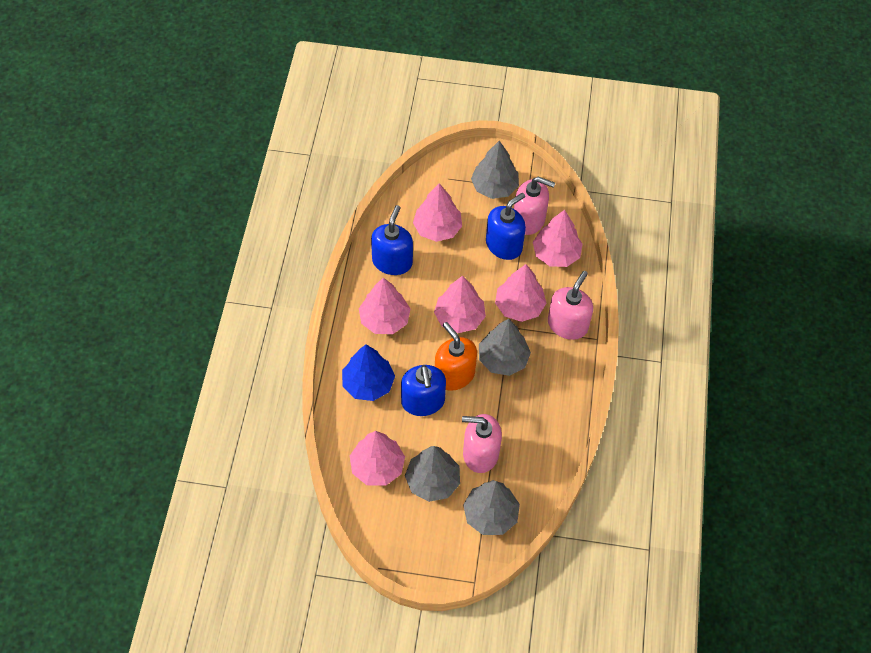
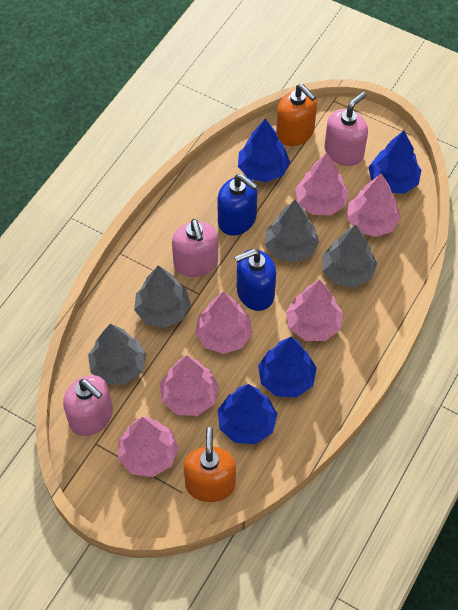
blue soap dispenser: [371,205,413,275] [401,365,446,416] [486,193,526,260] = 3 -> [217,174,258,236] [234,249,276,311] = 2
blue tree: [342,345,395,401] = 1 -> [218,384,277,444] [238,118,290,182] [258,337,317,397] [368,131,421,194] = 4
orange soap dispenser: [435,322,477,391] = 1 -> [184,427,236,502] [276,84,317,146] = 2

